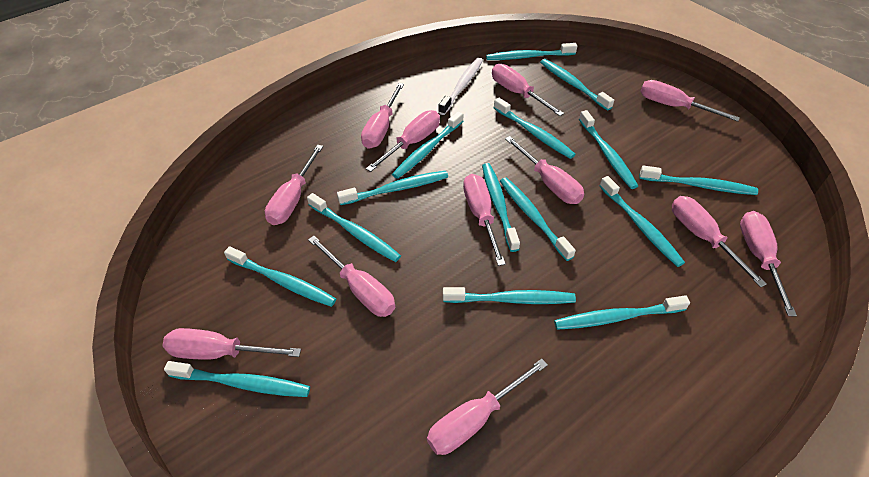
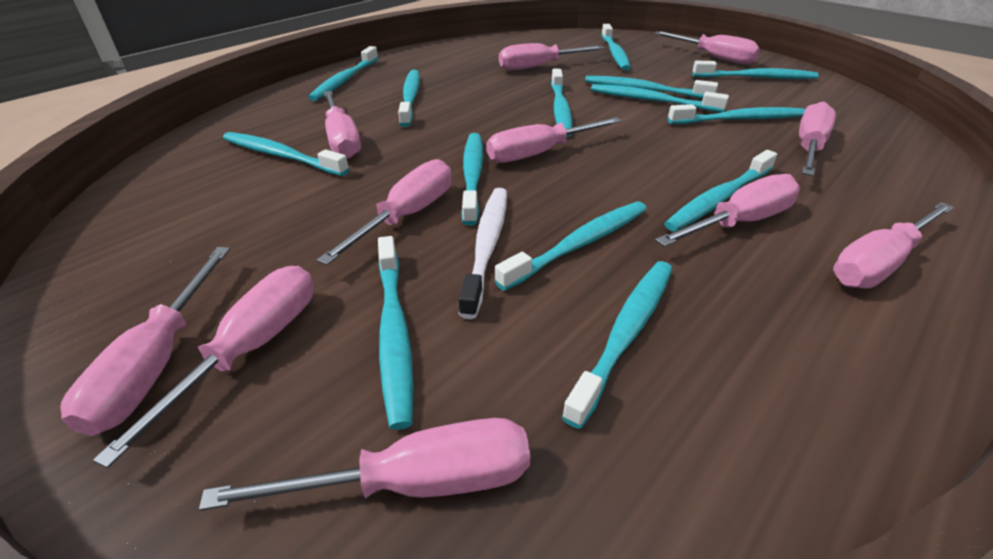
pink screwdriver: [163,328,301,360] [265,145,323,225] [308,236,395,317] [361,83,404,149] [366,110,440,172] [427,359,548,455] [463,174,506,266] [492,64,564,116] [505,136,584,204] [640,80,740,122] [672,196,767,287] [740,211,797,316] = 12 -> [60,247,230,436] [93,266,313,468] [199,418,530,511] [317,159,451,265] [323,91,361,159] [486,117,622,163] [499,43,604,70] [654,31,760,64] [655,174,800,247] [799,102,836,176] [833,202,954,289] = 11
turquoise toothbrush: [164,361,310,397] [224,246,336,307] [307,193,401,262] [337,171,448,205] [392,111,463,179] [443,287,576,304] [482,163,520,252] [486,43,577,60] [494,98,576,159] [500,177,576,261] [540,59,614,111] [554,295,690,330] [579,110,638,189] [600,176,685,267] [639,165,758,195] = 15 -> [223,132,349,176] [308,46,378,101] [378,236,414,430] [398,70,420,127] [461,133,483,226] [495,202,647,291] [551,69,573,137] [562,261,672,429] [585,76,718,99] [591,84,729,112] [601,24,631,71] [664,150,777,231] [668,104,805,124] [692,61,819,79] = 14

